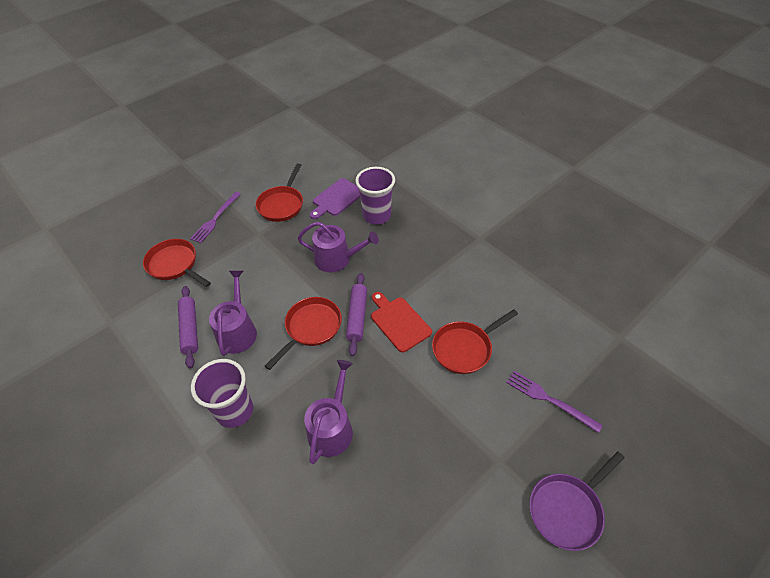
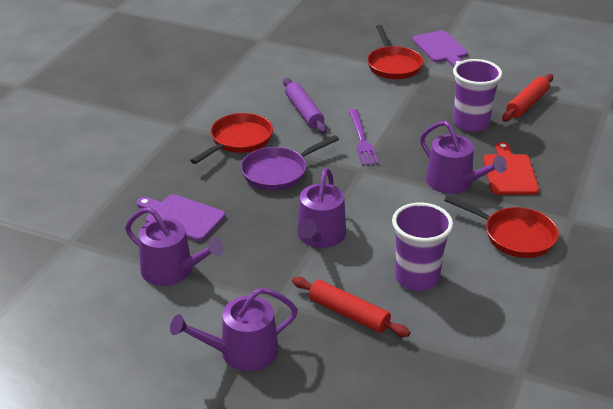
purple cutting board: [310,178,360,219] = 1 -> [137,194,225,241] [412,31,468,67] = 2
purple fork: [190,192,241,243] [506,371,603,433] = 2 -> [349,109,379,166] = 1
purple rolling pin: [178,286,198,368] [346,273,367,356] = 2 -> [283,78,327,134] = 1
purple watering can: [209,271,257,356] [298,222,379,272] [304,360,353,464] = 3 -> [125,207,224,286] [170,288,298,371] [297,168,346,248] [420,121,507,194] = 4
red pan: [143,239,211,287] [256,164,303,222] [265,297,342,370] [432,309,518,374] = 4 -> [190,113,273,164] [367,25,423,79] [444,195,559,258] = 3
red rolling pin: none = 0 -> [292,277,410,337] [502,74,553,121] = 2

